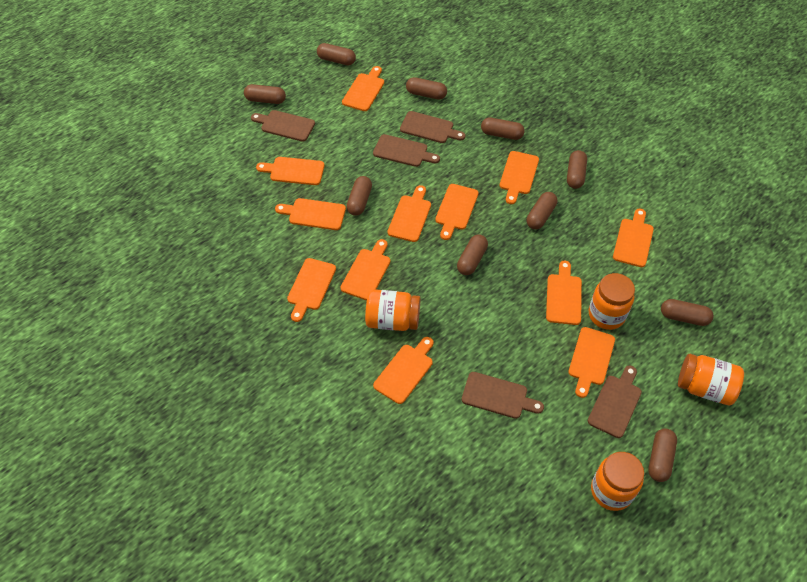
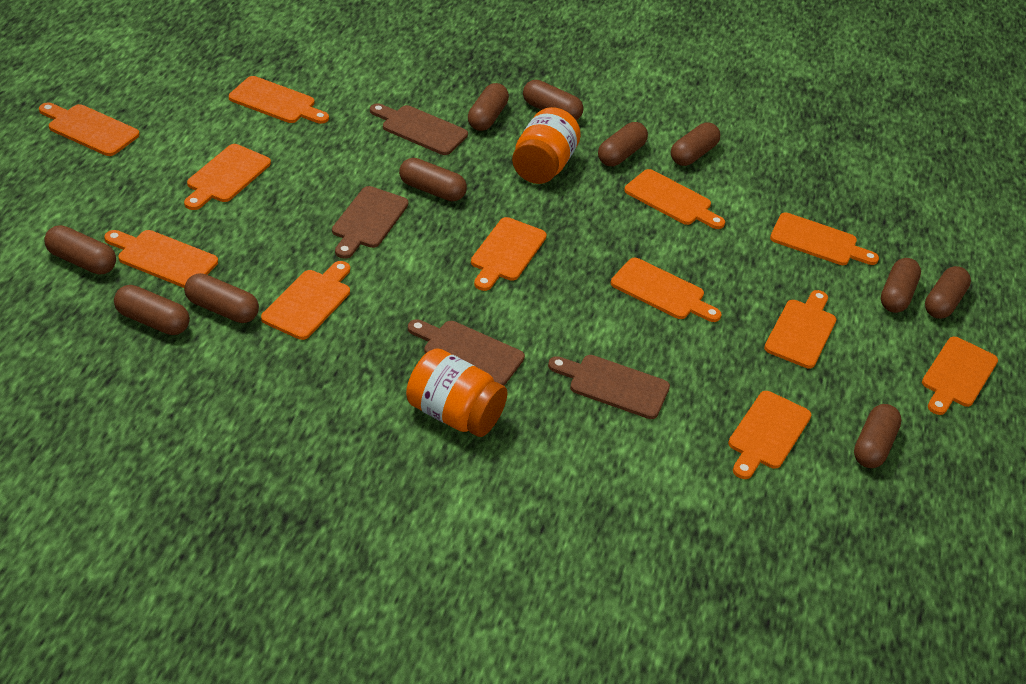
brown capsule: [244,84,286,104] [317,43,356,65] [347,176,372,216] [406,77,447,100] [457,235,488,275] [481,117,525,140] [526,192,557,229] [567,150,587,189] [648,428,677,482] [661,299,714,326] = 10 -> [44,225,116,275] [114,285,190,335] [184,273,259,323] [399,158,467,201] [468,83,509,131] [523,80,583,120] [598,122,648,166] [671,122,721,166] [854,404,902,468] [881,258,921,313] [925,266,971,319] = 11
brown cutting board: [251,110,315,142] [373,134,440,167] [400,111,465,143] [462,372,544,419] [588,366,642,438] = 5 -> [332,186,408,259] [370,103,468,155] [408,319,525,386] [548,355,670,419] = 4
orange jar: [365,289,420,331] [589,273,635,330] [591,452,644,511] [678,354,744,405] = 4 -> [406,348,508,437] [512,107,581,184] = 2

